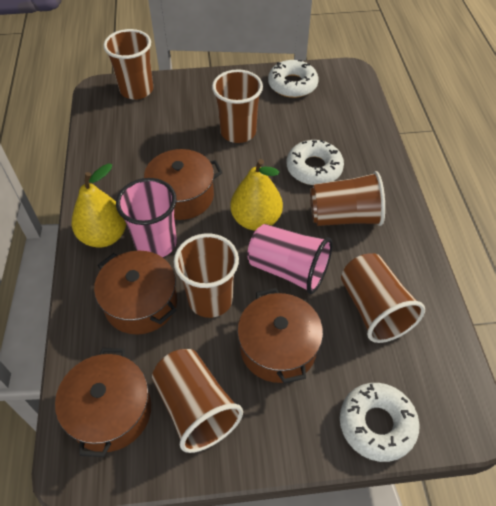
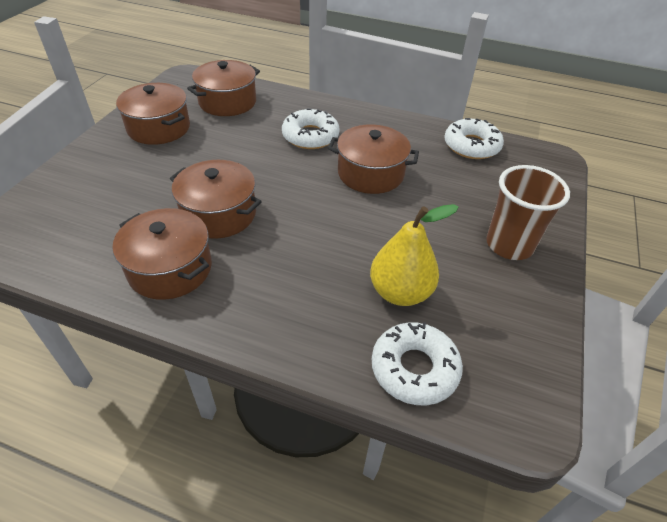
brown cup: [103,29,153,100] [152,349,243,453] [174,233,239,318] [212,69,263,143] [310,171,385,226] [341,253,425,343] = 6 -> [486,165,570,260] = 1
brown pot: [55,348,151,457] [94,250,177,335] [144,149,223,220] [237,288,323,384] = 4 -> [113,208,212,300] [116,83,190,145] [170,160,262,239] [187,60,260,116] [328,124,419,194] = 5
pink cup: [116,178,177,257] [247,224,333,294] = 2 -> none = 0
yellow pear: [72,163,126,248] [230,159,283,231] = 2 -> [370,204,459,306] = 1

